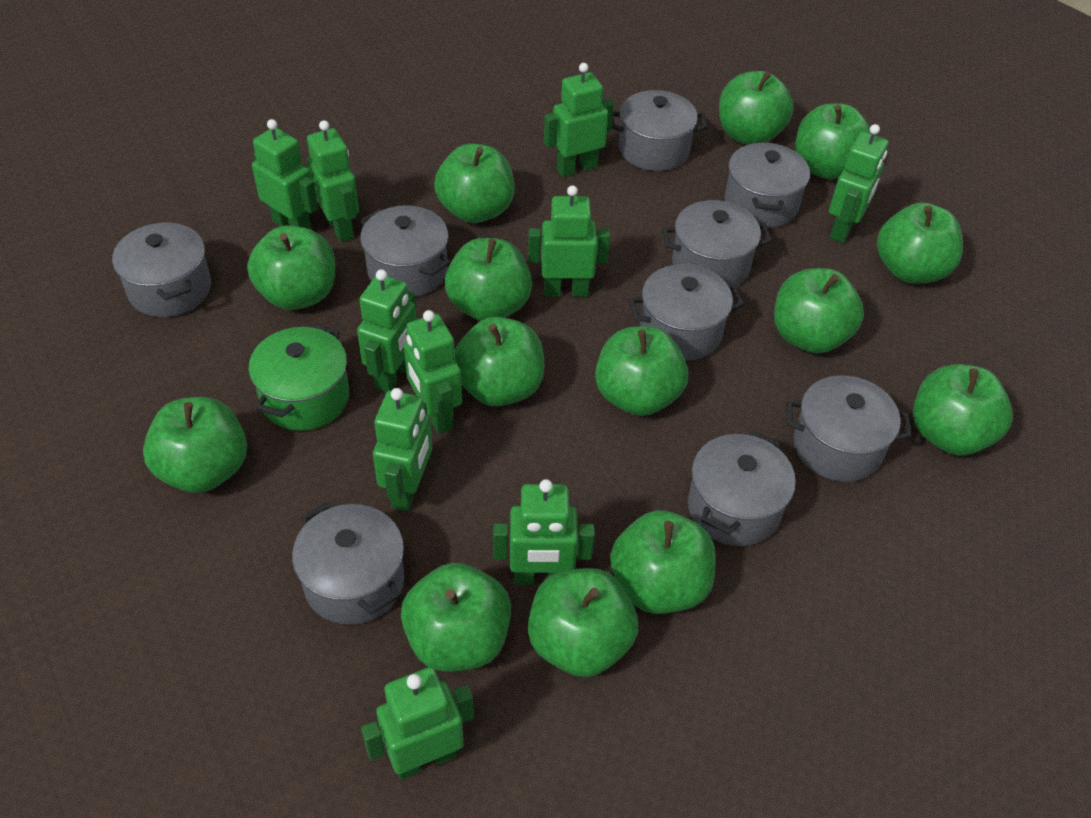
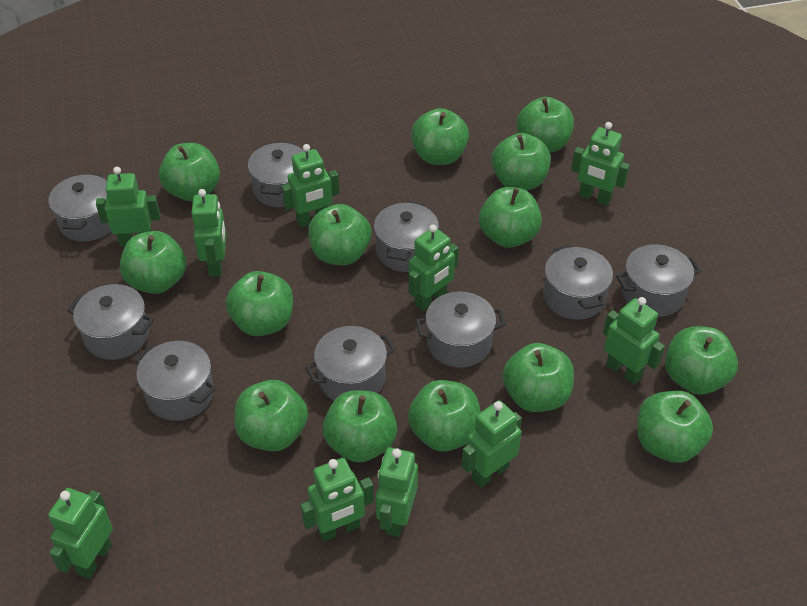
green pot: [249,324,349,431] = 1 -> none = 0

